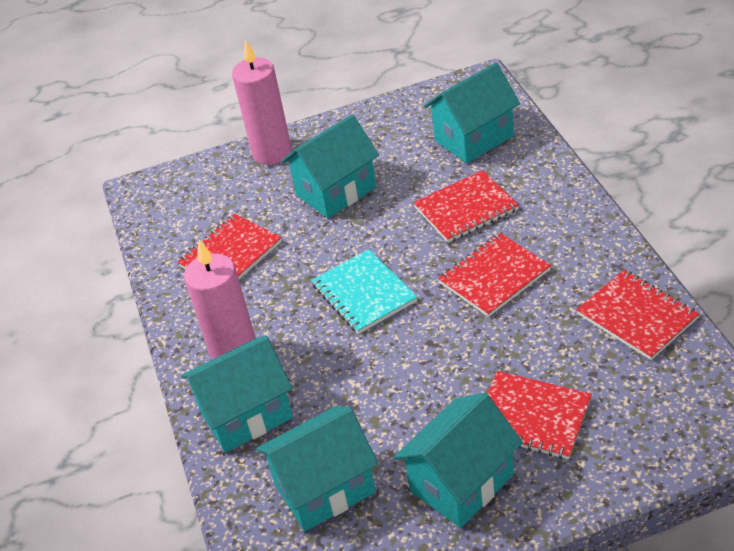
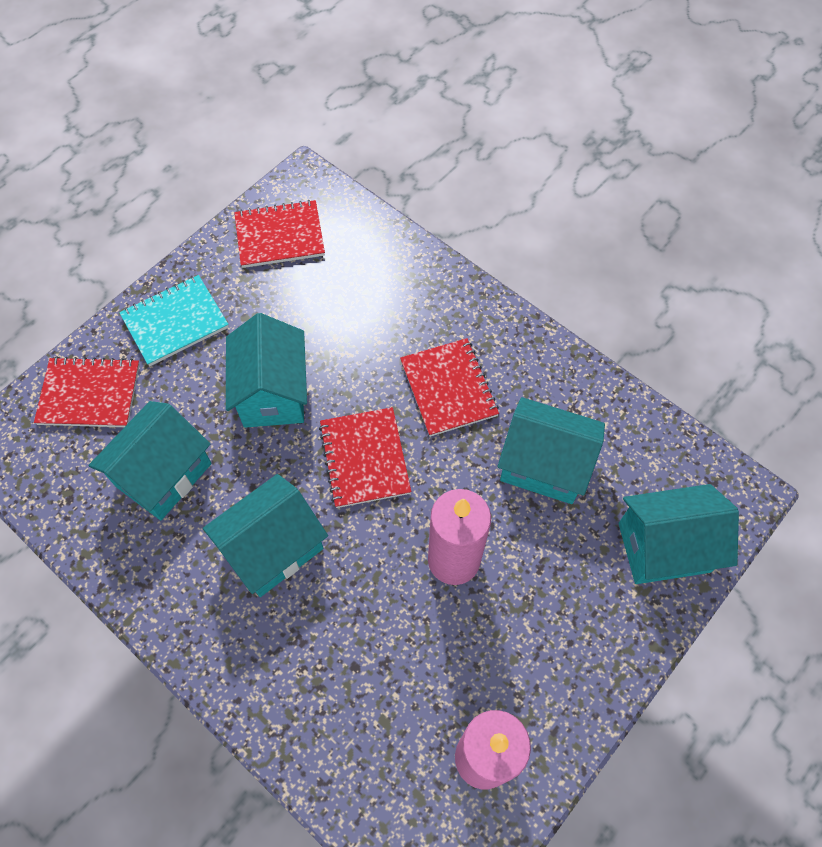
red notebook: [177,214,282,279] [413,170,519,243] [438,233,551,317] [487,371,592,459] [576,270,699,360] = 5 -> [34,357,140,427] [234,200,325,268] [319,407,411,508] [400,338,499,437] = 4

